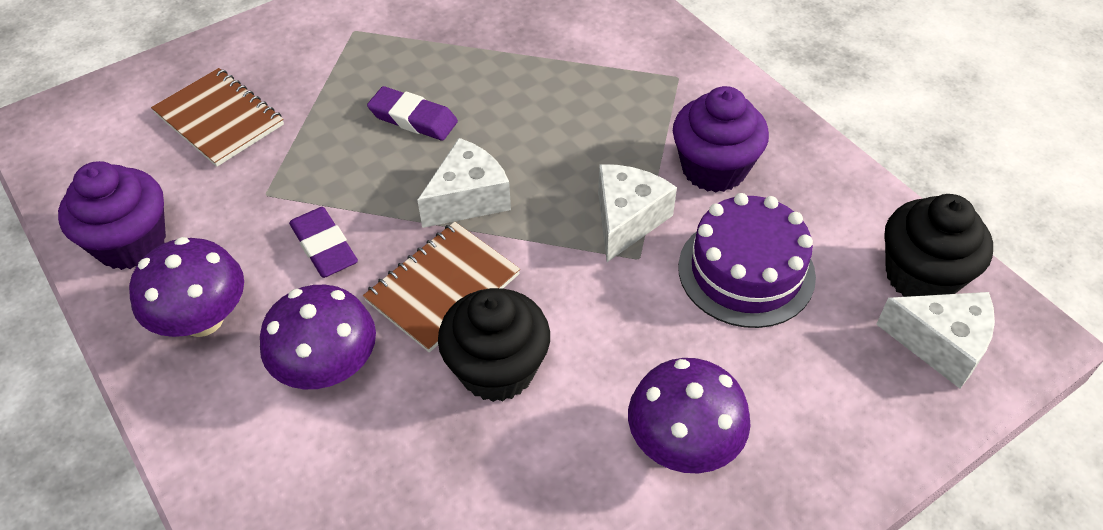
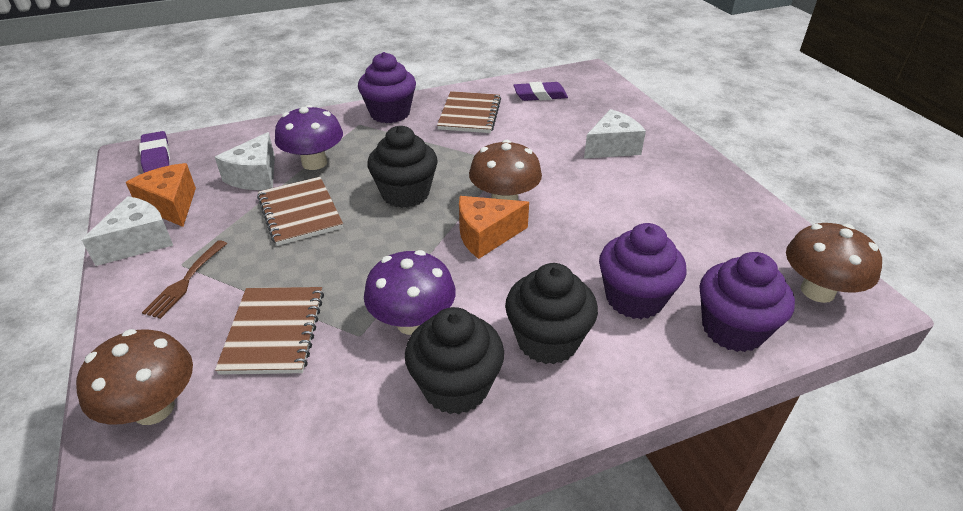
black cupcake: [438,288,550,402] [884,194,993,297] = 2 -> [367,126,438,208] [405,307,504,414] [505,263,598,364] = 3
brown fork: none = 0 -> [142,240,227,319] = 1
brown mushroom: none = 0 -> [76,329,193,425] [469,140,542,201] [786,223,882,303] = 3
brown notebook: [151,68,284,167] [363,222,520,353] = 2 -> [215,287,324,375] [257,177,343,246] [437,91,501,133] = 3
orange cheese: none = 0 -> [126,163,196,227] [459,196,529,259] = 2
purple cake: [678,193,816,328] = 1 -> none = 0
purple cupcake: [58,161,166,270] [673,86,769,192] = 2 -> [358,52,416,123] [599,223,686,319] [700,252,795,352] = 3
purple mushroom: [129,237,244,337] [260,285,376,389] [628,358,751,473] = 3 -> [275,105,343,170] [364,250,456,335] = 2

